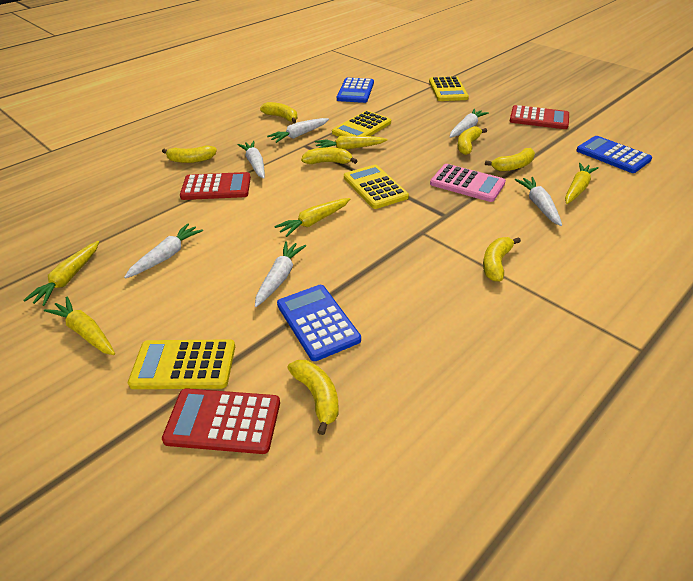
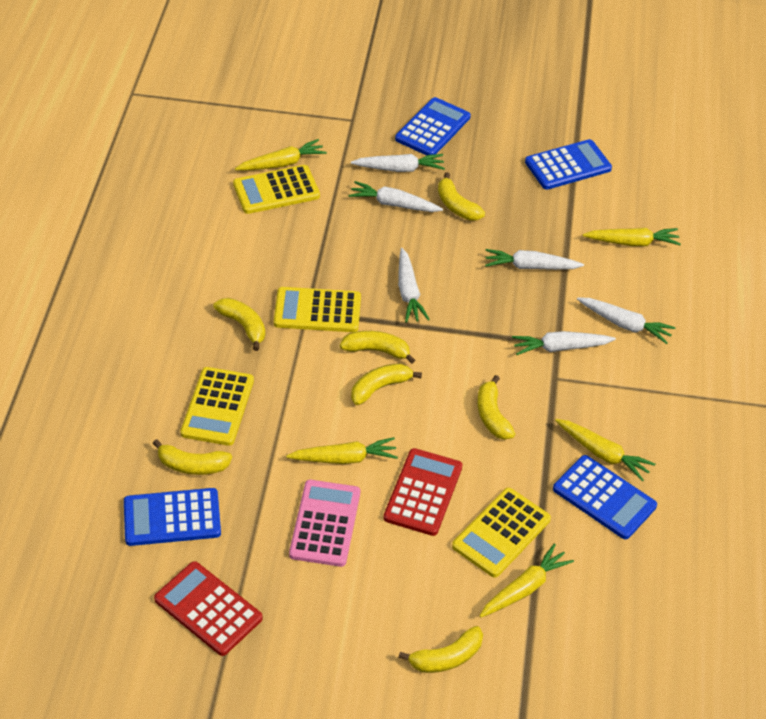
blue calculator: [277,285,361,361] [337,78,374,103] [576,136,652,173] = 3 -> [124,488,221,546] [395,97,471,156] [525,139,612,190] [553,455,657,539] = 4
red calculator: [162,388,280,454] [180,172,251,200] [510,105,569,129] = 3 -> [154,561,263,656] [383,448,462,536] = 2

